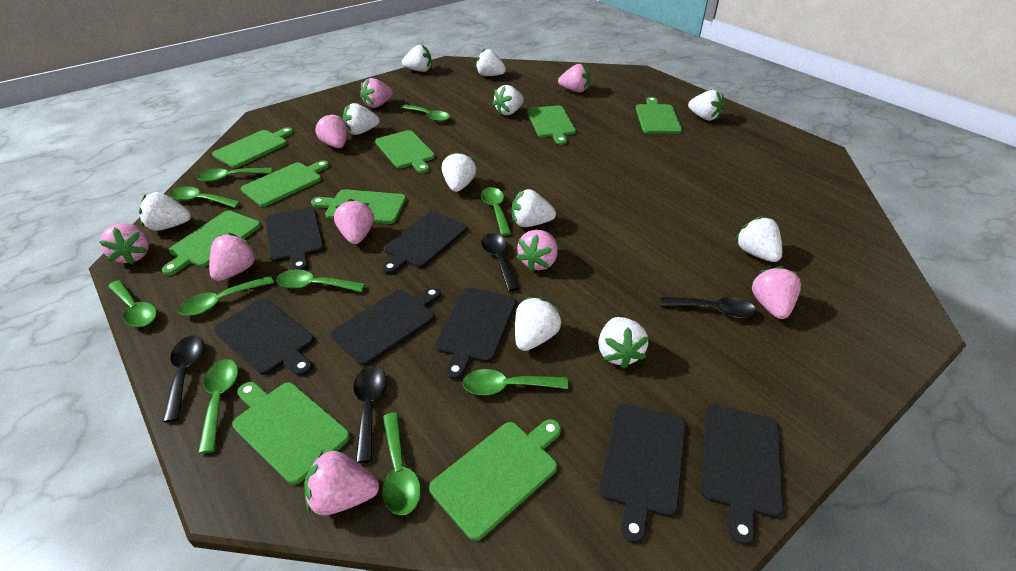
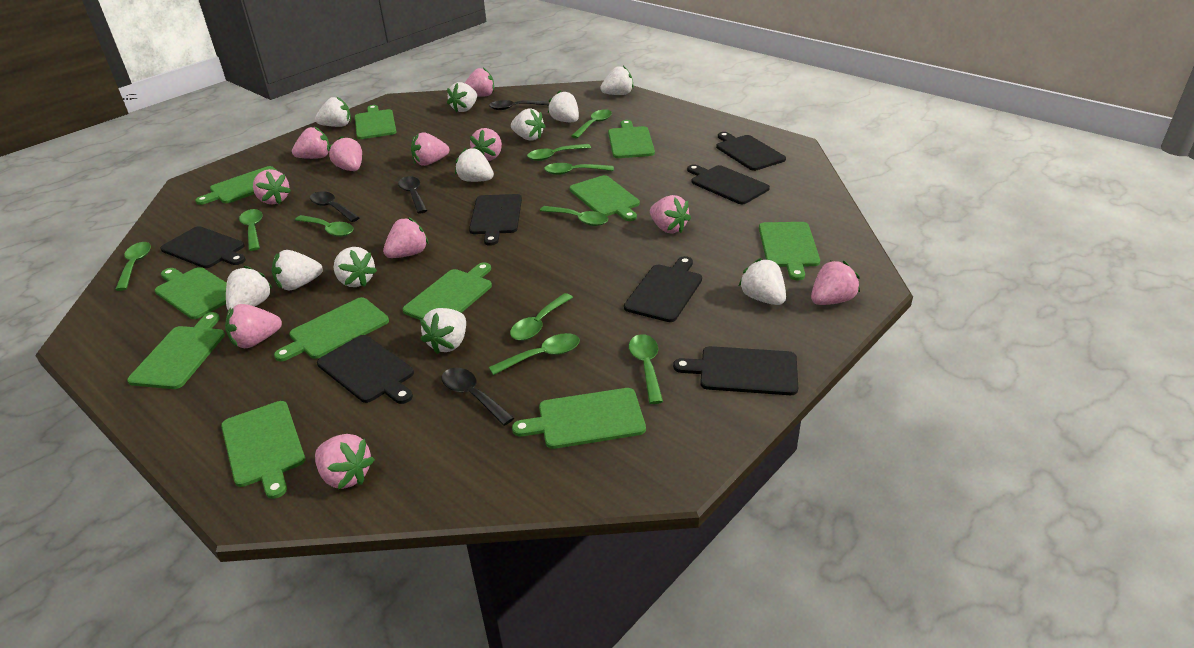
green cutting board: [162,211,261,275] [212,127,293,168] [232,382,350,485] [241,160,329,207] [311,189,406,224] [375,130,435,173] [429,419,561,541] [527,106,576,145] [636,97,682,134] = 9 -> [127,312,225,389] [154,267,227,319] [195,166,276,205] [221,401,305,499] [274,297,389,362] [355,105,396,139] [402,262,492,320] [512,388,646,449] [569,175,640,221] [608,120,655,158] [759,222,820,280] = 11
pink strawberry: [99,223,149,265] [209,233,258,281] [304,450,379,516] [315,113,348,148] [334,199,374,244] [360,78,393,108] [516,230,558,272] [558,64,590,93] [751,266,801,319] = 9 -> [225,304,282,348] [253,169,291,204] [292,126,330,159] [315,434,375,489] [328,136,362,171] [383,217,429,258] [411,132,449,166] [465,68,494,97] [470,128,502,161] [650,195,691,233] [811,261,860,305] = 11

